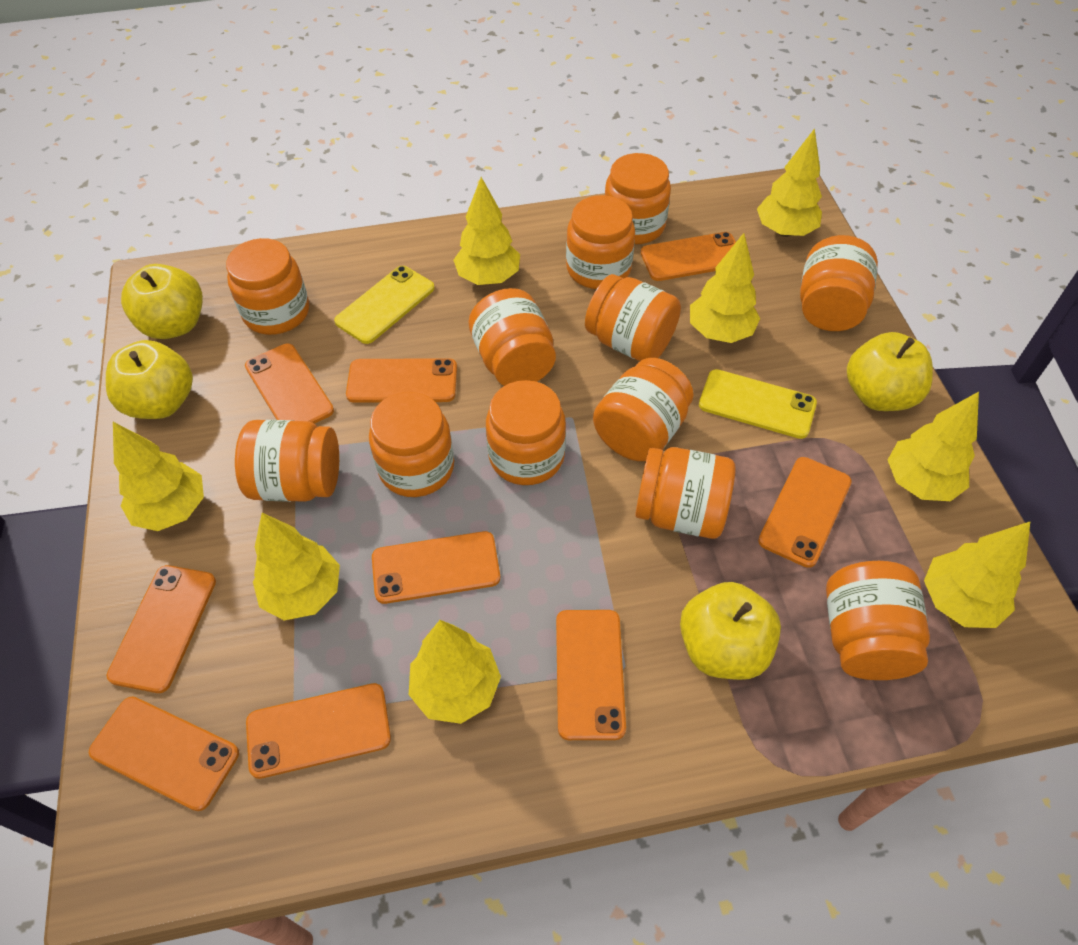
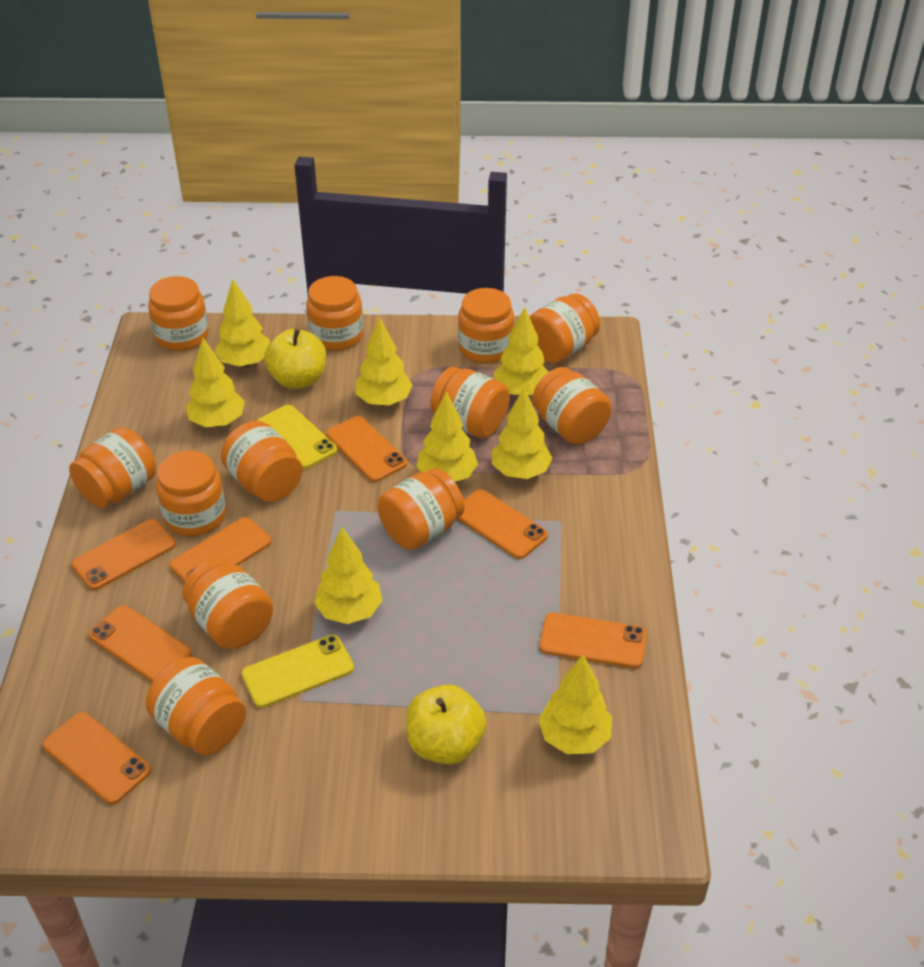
orange phone: [89,696,239,811] [107,565,216,693] [245,343,334,424] [246,683,391,779] [346,358,457,403] [372,531,500,604] [556,610,626,740] [640,232,736,281] [758,457,852,568] = 9 -> [43,712,151,805] [71,519,176,590] [88,605,192,682] [170,517,272,583] [326,416,407,482] [457,489,548,559] [539,613,647,668] = 7
yellow apple: [106,340,193,419] [121,264,203,339] [680,582,781,680] [847,332,933,411] = 4 -> [264,329,326,389] [406,684,487,764] = 2

